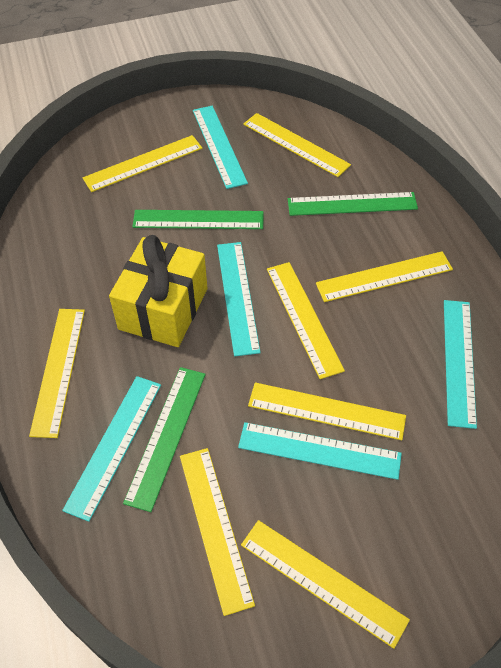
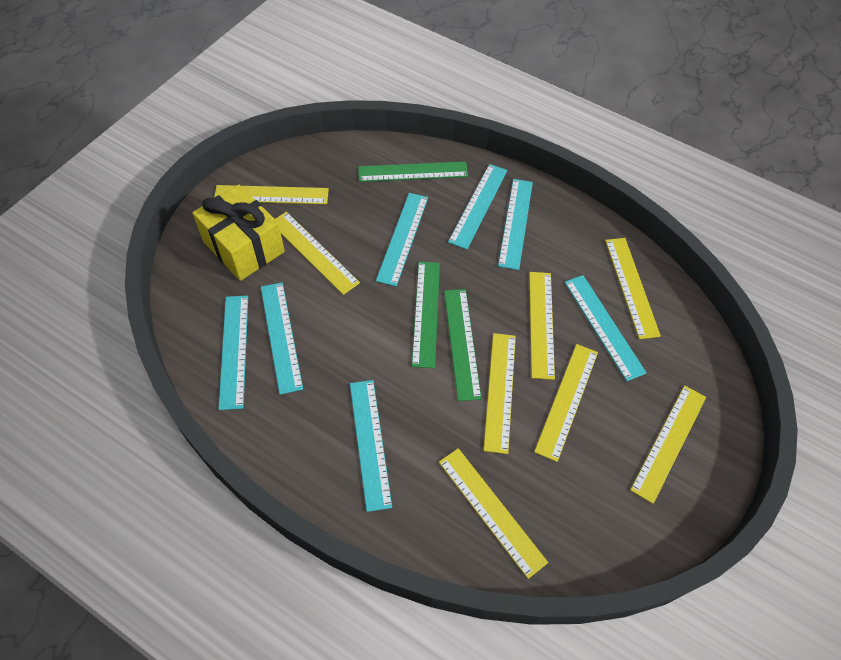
turquoise ruler: [62,376,161,522] [193,106,248,189] [217,242,261,356] [238,422,402,480] [444,300,477,429] = 5 -> [219,296,248,410] [261,283,303,395] [350,380,392,512] [376,193,428,286] [448,164,507,250] [498,179,533,270] [565,275,646,381] = 7

